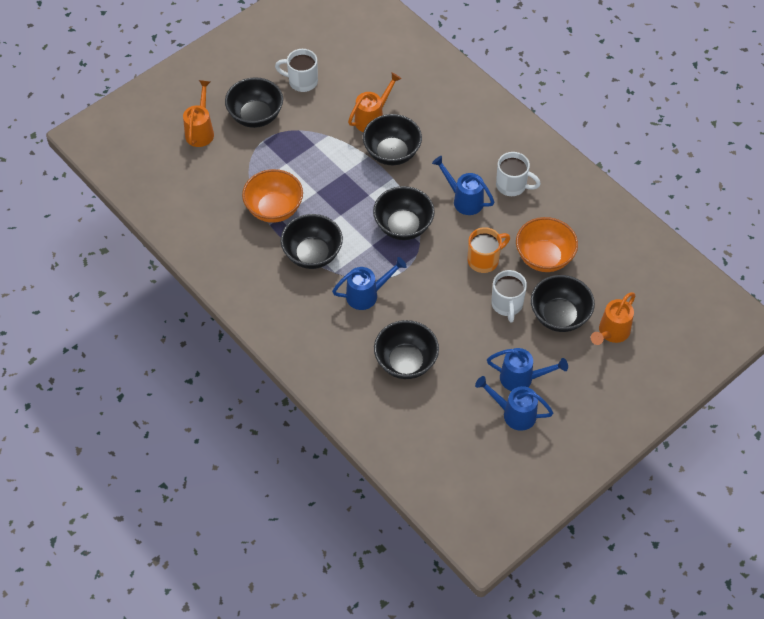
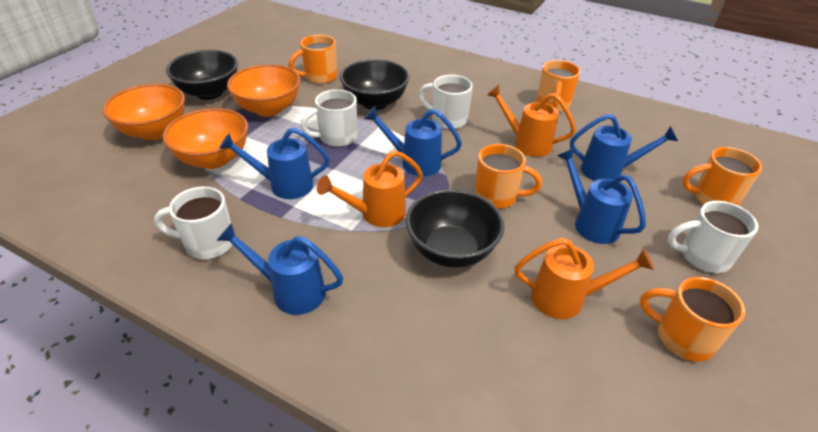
black bowl: [225,77,283,128] [281,214,343,269] [363,114,422,165] [373,186,435,240] [374,320,439,379] [531,275,595,332] = 6 -> [166,50,238,100] [340,59,410,110] [406,189,504,268] = 3
blue watering can: [332,257,407,310] [432,156,494,215] [475,376,553,431] [487,348,568,391] = 4 -> [216,223,343,315] [219,128,330,199] [364,106,462,176] [557,147,646,244] [570,114,678,181] = 5
orange bowl: [242,169,303,223] [516,217,578,272] = 2 -> [102,84,185,140] [162,108,248,169] [227,64,301,117] = 3
orange mug: [468,227,510,273] = 1 -> [289,35,337,84] [474,144,542,209] [537,60,581,112] [640,277,745,362] [682,147,762,206] = 5
white mug: [275,49,318,92] [491,270,527,322] [496,152,541,196] = 3 -> [154,186,233,259] [300,89,358,147] [418,75,473,129] [668,201,758,273] = 4

